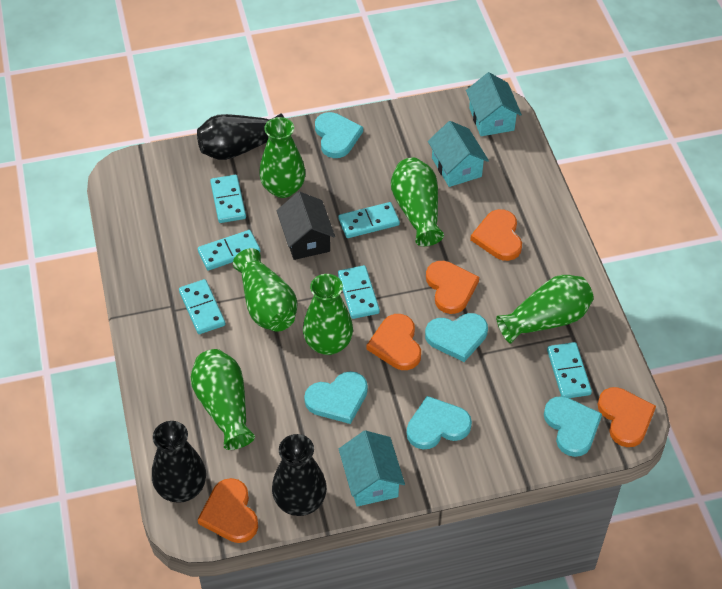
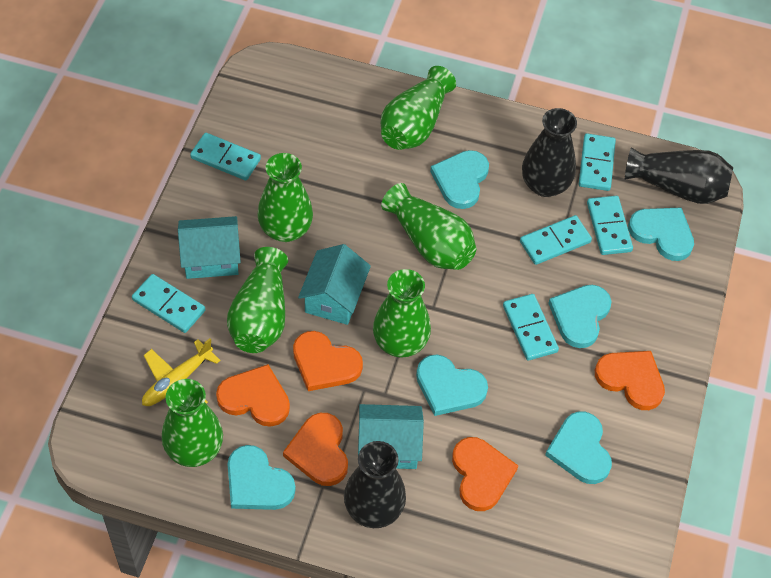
black house: [277,191,335,260] = 1 -> none = 0
turquoise heart: [304,371,368,424] [315,112,363,158] [407,396,472,449] [425,313,488,362] [544,396,602,457] = 5 -> [228,445,296,510] [416,354,488,416] [430,150,489,209] [545,411,612,484] [548,285,612,348] [628,208,694,261] = 6
yellow plane: none = 0 -> [142,338,221,406] = 1

